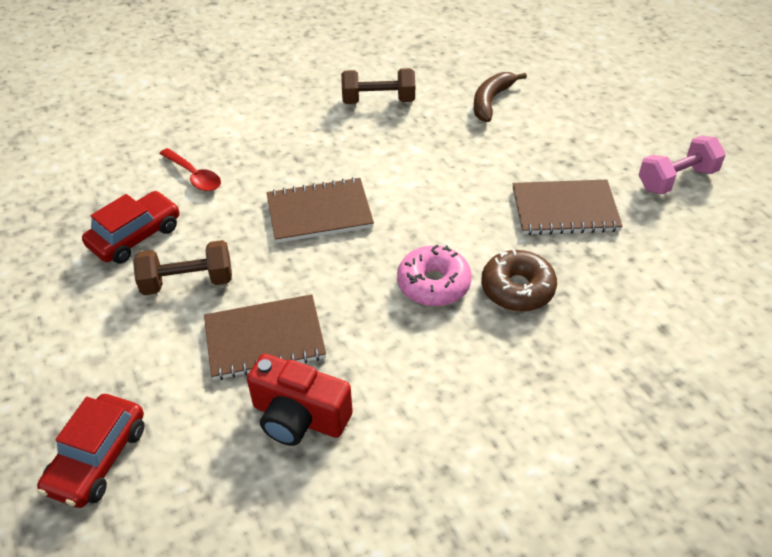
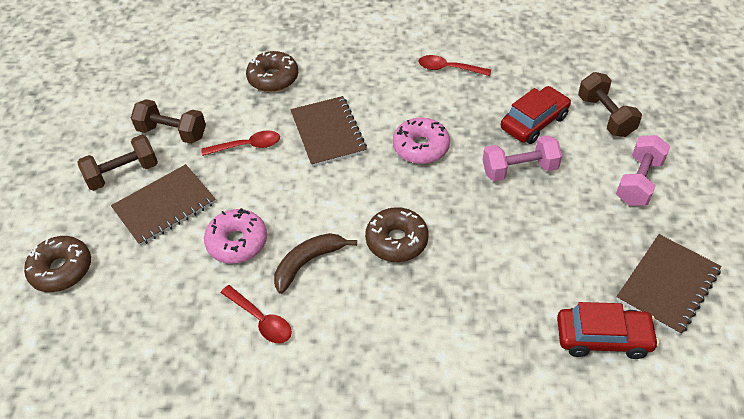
brown donut: [481,249,557,312] = 1 -> [24,236,91,292] [246,51,298,92] [365,207,429,262] = 3
brown dumbbell: [133,240,232,295] [341,68,415,104] = 2 -> [77,135,158,191] [131,99,206,144] [578,72,642,137] = 3
pink donut: [397,245,472,306] = 1 -> [204,208,267,264] [393,117,450,164] = 2
pink dumbbell: [639,136,726,194] = 1 -> [483,135,562,181] [616,135,670,206] = 2
red camera: [247,354,353,446] = 1 -> none = 0
red spoon: [159,148,221,191] = 1 -> [201,130,280,156] [221,285,292,343] [418,55,491,76] = 3

